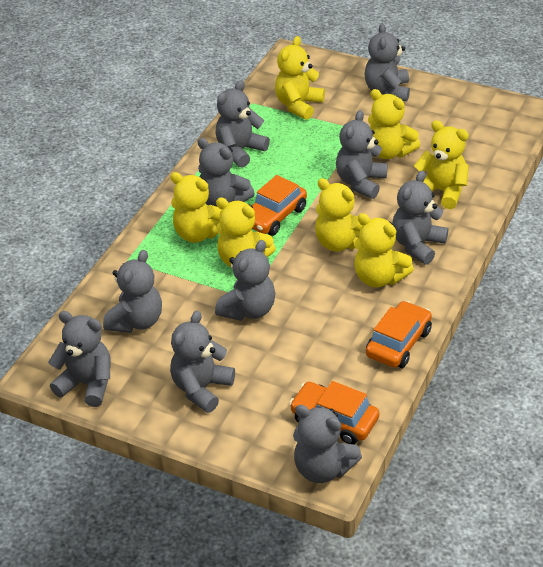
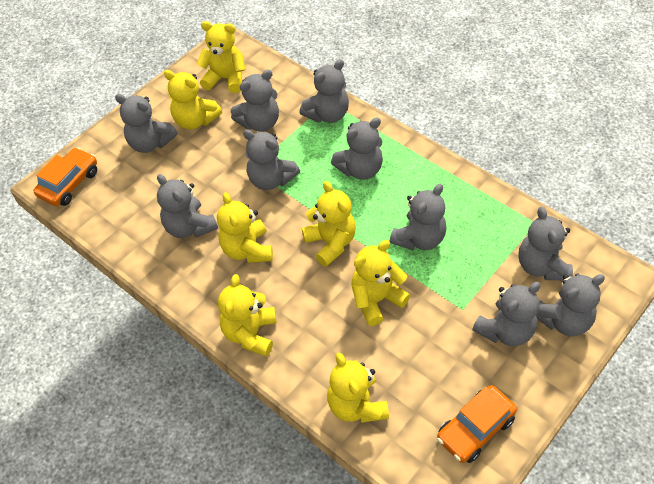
orange car: [252,175,307,236] [289,381,379,444] [366,301,432,368] = 3 -> [33,147,97,206] [437,385,517,463] = 2

